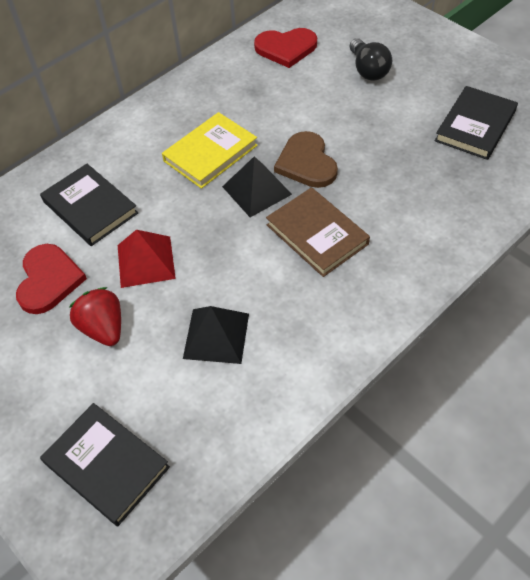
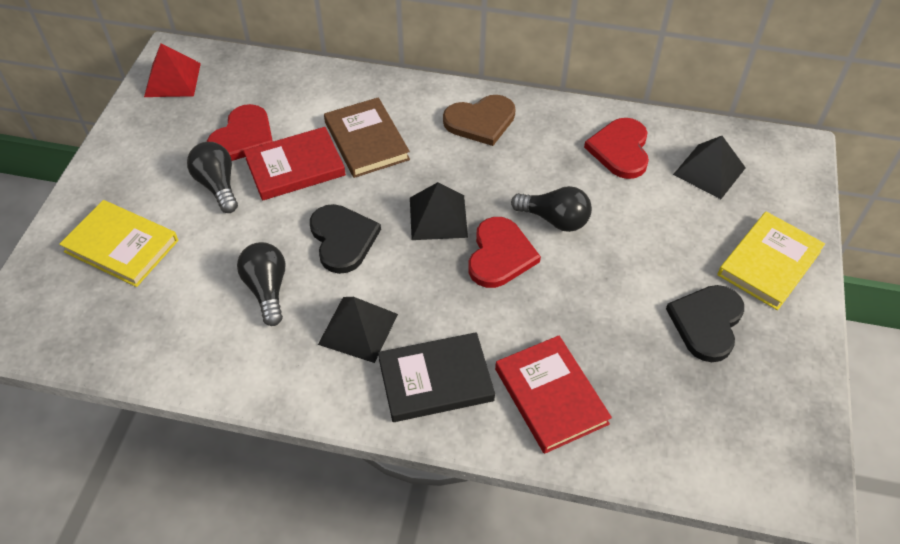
black book: [40,164,138,246] [40,403,170,526] [435,86,518,160] = 3 -> [378,332,495,422] = 1
black heart: none = 0 -> [310,204,381,274] [666,285,744,362] = 2
black light bulb: [350,38,392,81] = 1 -> [187,142,238,213] [237,242,285,326] [511,186,592,232] = 3
black pyramid: [183,306,249,364] [222,156,292,217] = 2 -> [318,297,398,363] [410,182,468,240] [673,136,746,199] = 3
red book: none = 0 -> [244,127,346,201] [495,335,612,454] = 2
red heart: [16,244,87,314] [254,28,317,68] = 2 -> [207,104,273,161] [468,217,541,288] [584,118,649,179] = 3
red strawberry: [69,287,121,346] = 1 -> none = 0
yellow book: [162,112,258,189] = 1 -> [59,200,178,287] [718,212,825,310] = 2

